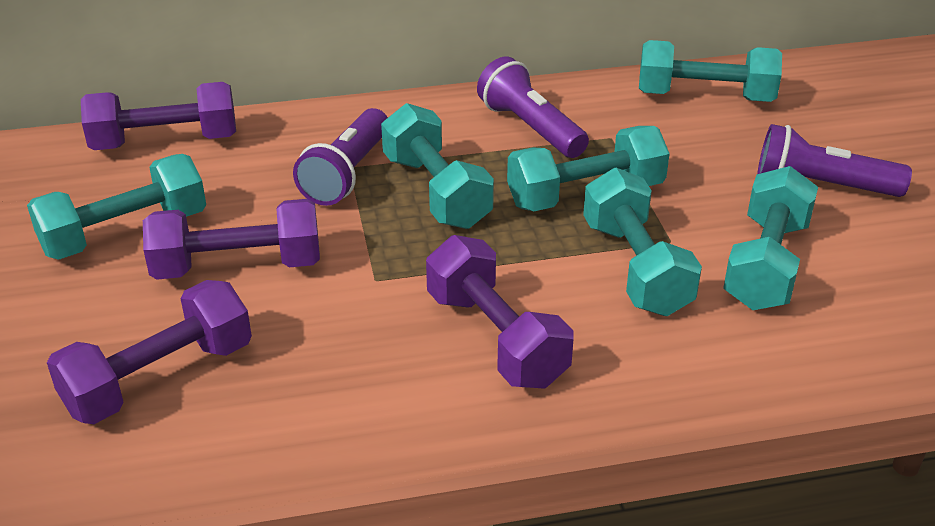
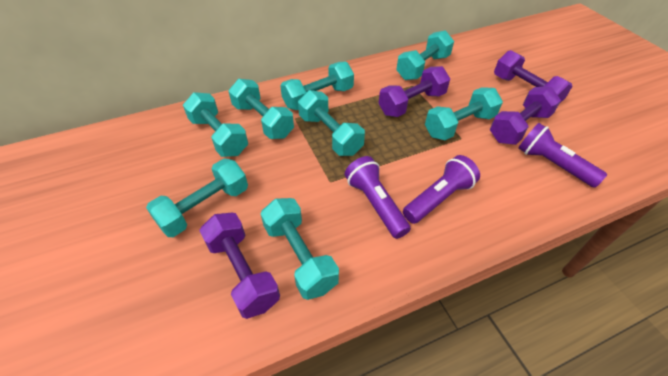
turquoise dumbbell: [27,154,206,260] [381,103,494,229] [507,126,670,211] [583,168,702,316] [639,40,782,102] [723,166,818,310] = 6 -> [146,158,248,237] [183,92,248,157] [228,79,294,139] [260,198,339,300] [280,61,354,110] [298,90,365,156] [396,30,454,80] [425,87,503,140] = 8

